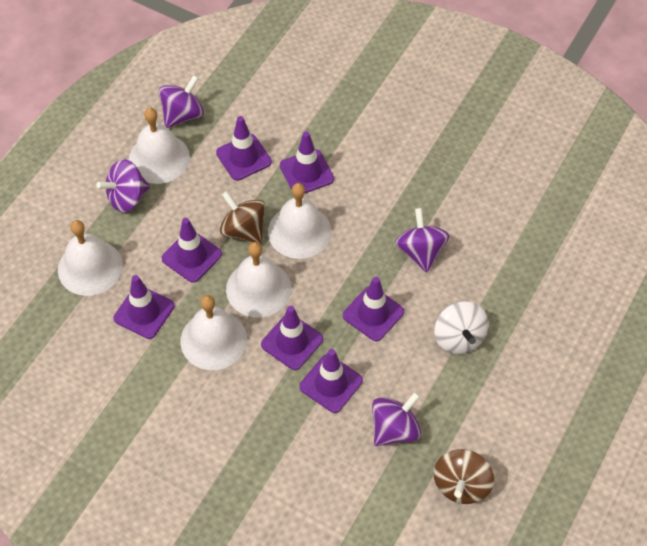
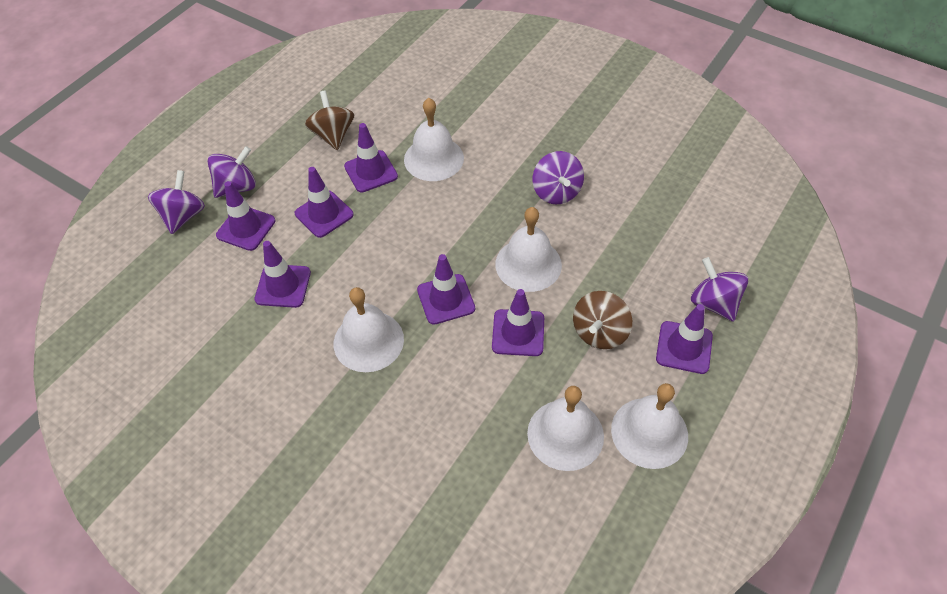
white spinning top: [434,301,488,354] = 1 -> none = 0

